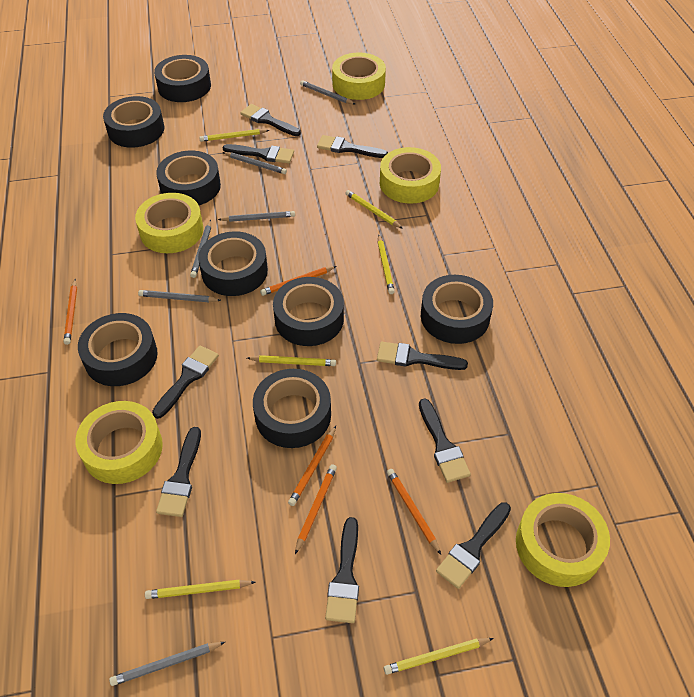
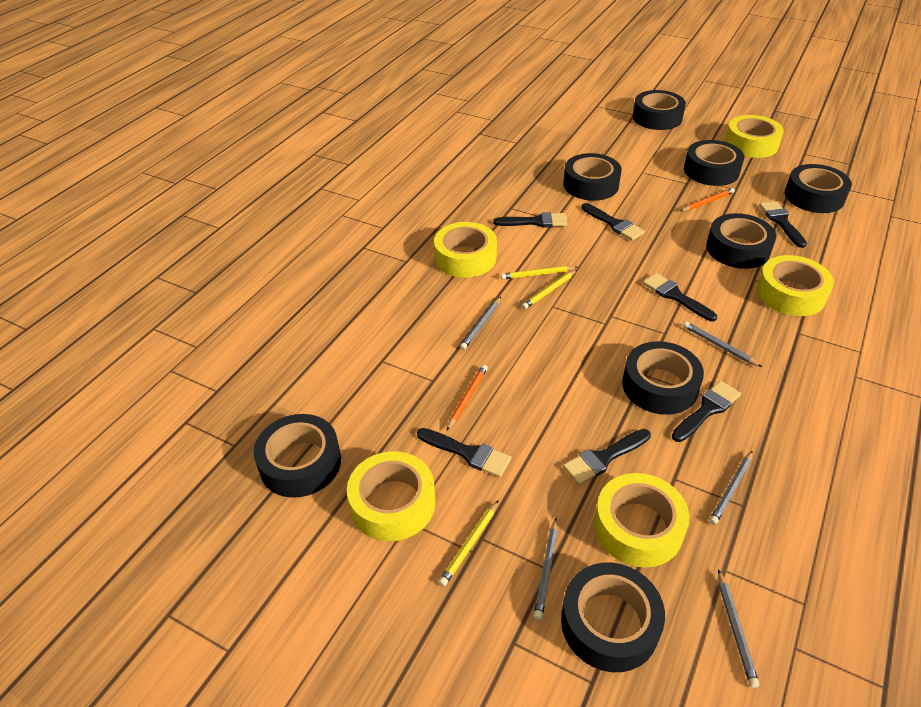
black brush: [152,345,219,419] [156,427,201,517] [223,144,294,163] [240,104,301,136] [317,135,388,158] [325,517,359,623] [377,342,468,370] [419,398,471,483] [436,502,511,589] = 9 -> [417,428,511,477] [493,212,567,228] [563,429,651,485] [581,203,645,241] [643,273,717,321] [672,381,741,442] [759,201,807,248] = 7
grey pencil: [109,642,225,686] [138,290,221,302] [190,220,211,278] [218,211,295,222] [222,152,287,174] [300,80,355,104] = 6 -> [460,297,501,350] [534,518,558,620] [683,321,762,367] [709,451,753,525] [718,569,759,688] = 5
orange pencil: [64,279,77,345] [260,266,336,296] [288,426,336,506] [295,464,337,554] [387,469,441,555] = 5 -> [446,365,488,431] [681,188,735,211] = 2
yellow pencil: [145,580,256,599] [199,129,270,142] [247,355,336,366] [345,190,403,229] [378,235,395,294] [384,638,494,675] = 6 -> [439,500,499,586] [501,266,578,279] [522,270,577,309] = 3

